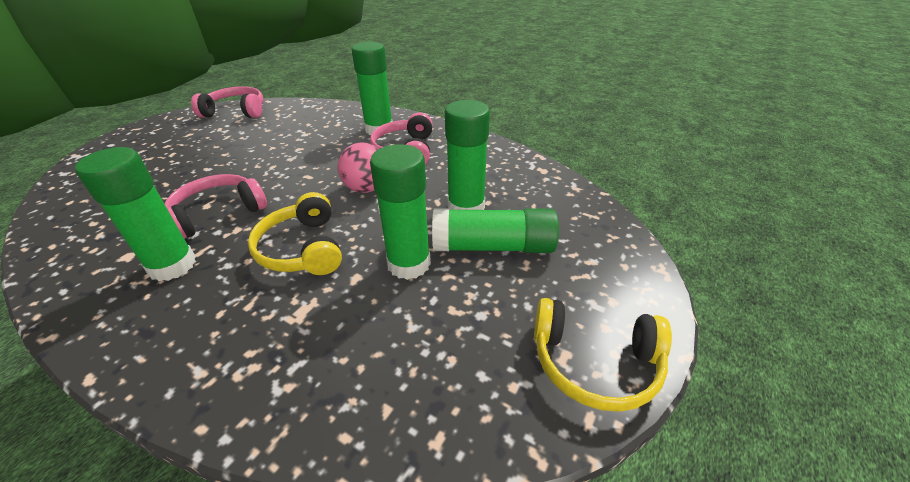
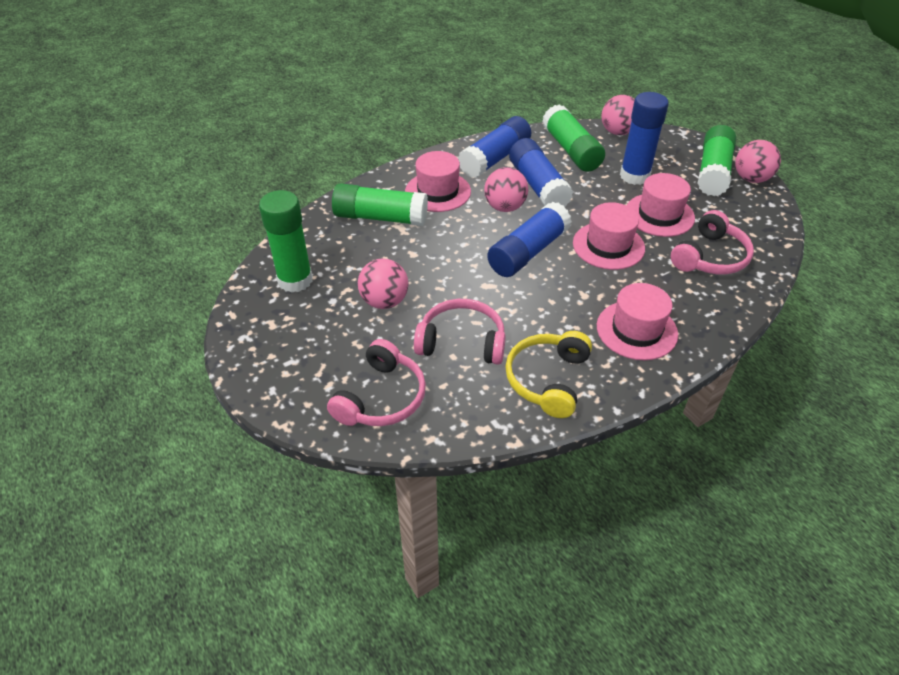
blue glue stick: none = 0 -> [458,116,531,178] [487,202,572,277] [509,138,573,207] [620,92,669,185] = 4
green glue stick: [75,147,196,281] [352,42,393,135] [370,144,431,280] [432,209,559,253] [445,100,490,210] = 5 -> [259,190,313,293] [332,183,428,226] [542,104,605,172] [698,125,736,196] = 4
pink ball: [338,142,379,193] = 1 -> [358,258,408,309] [484,167,528,212] [601,95,635,135] [735,140,781,183] = 4
pink hat: none = 0 -> [405,151,471,212] [573,202,645,270] [597,283,678,360] [627,173,695,237] = 4
yellow headphones: [248,192,342,275] [534,298,672,412] = 2 -> [505,331,592,418] = 1

